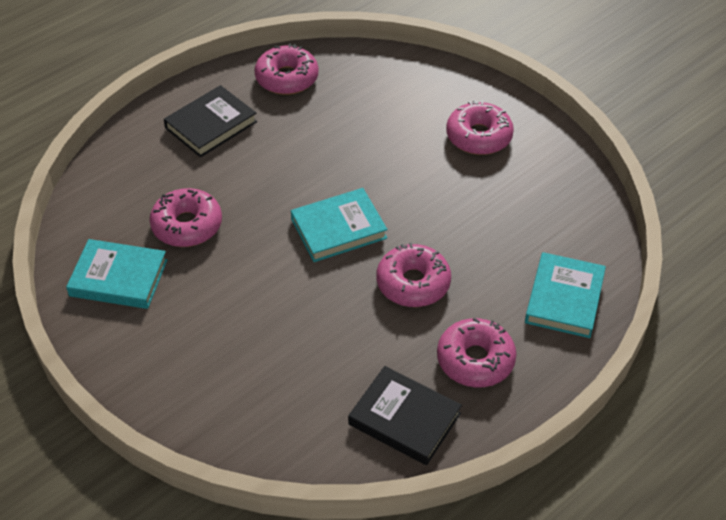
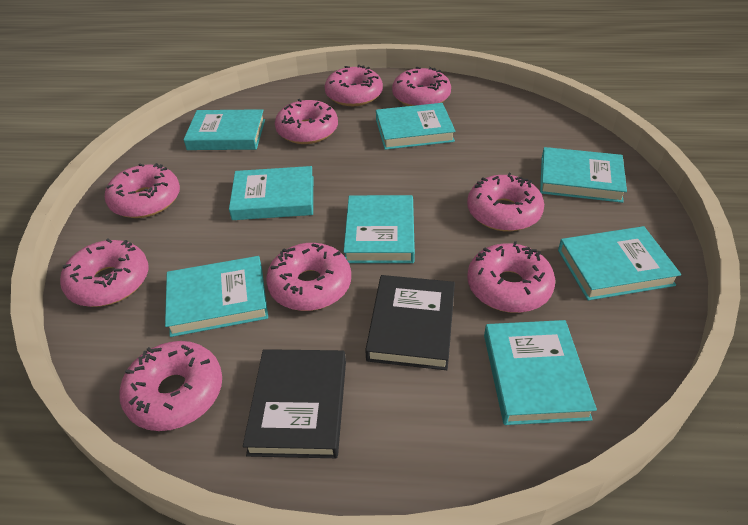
pink donut: [149,188,222,247] [255,44,318,95] [377,243,451,307] [437,318,516,387] [446,100,514,155] = 5 -> [60,239,148,307] [105,163,180,218] [120,341,222,431] [266,243,351,311] [275,99,338,144] [325,65,383,106] [392,67,451,106] [467,173,544,231] [467,241,555,313] = 9
turquoise book: [66,239,167,309] [291,188,388,262] [525,252,606,338] = 3 -> [165,256,268,337] [184,109,265,150] [229,166,313,220] [344,195,415,263] [376,103,456,150] [484,320,597,425] [540,147,627,203] [558,226,681,301] = 8

